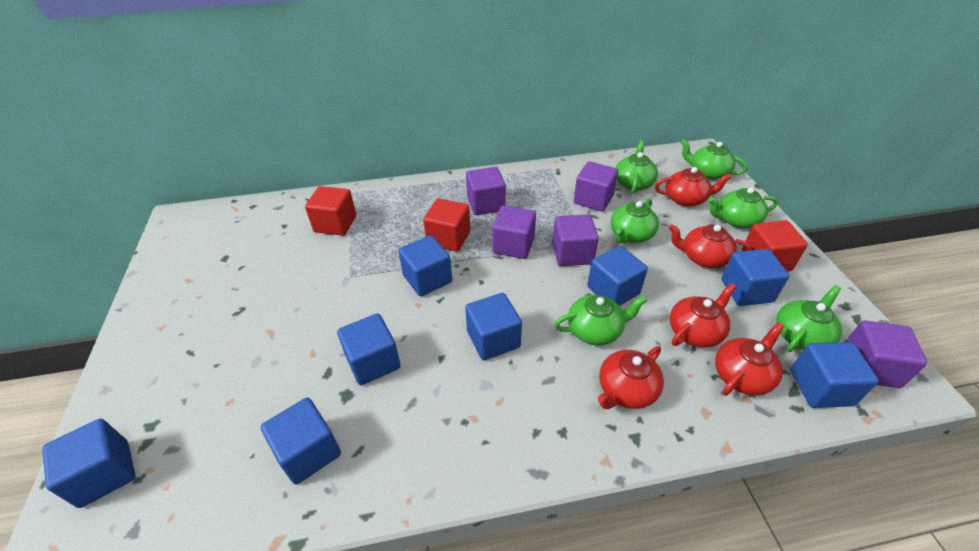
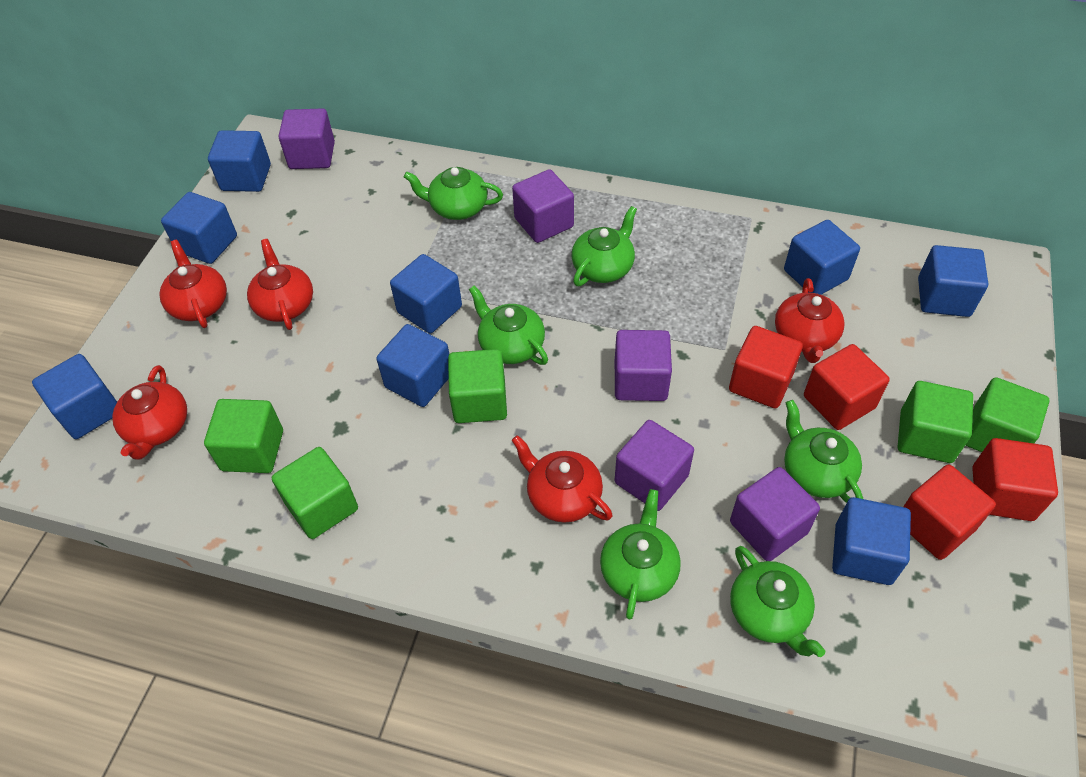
green cube: none = 0 -> [204,399,283,473] [272,447,358,539] [448,349,507,423] [898,381,973,463] [965,377,1050,452] = 5
red cube: [305,186,356,236] [423,198,470,252] [742,220,808,271] = 3 -> [729,326,803,408] [804,344,890,430] [903,464,996,560] [972,438,1058,521] = 4

